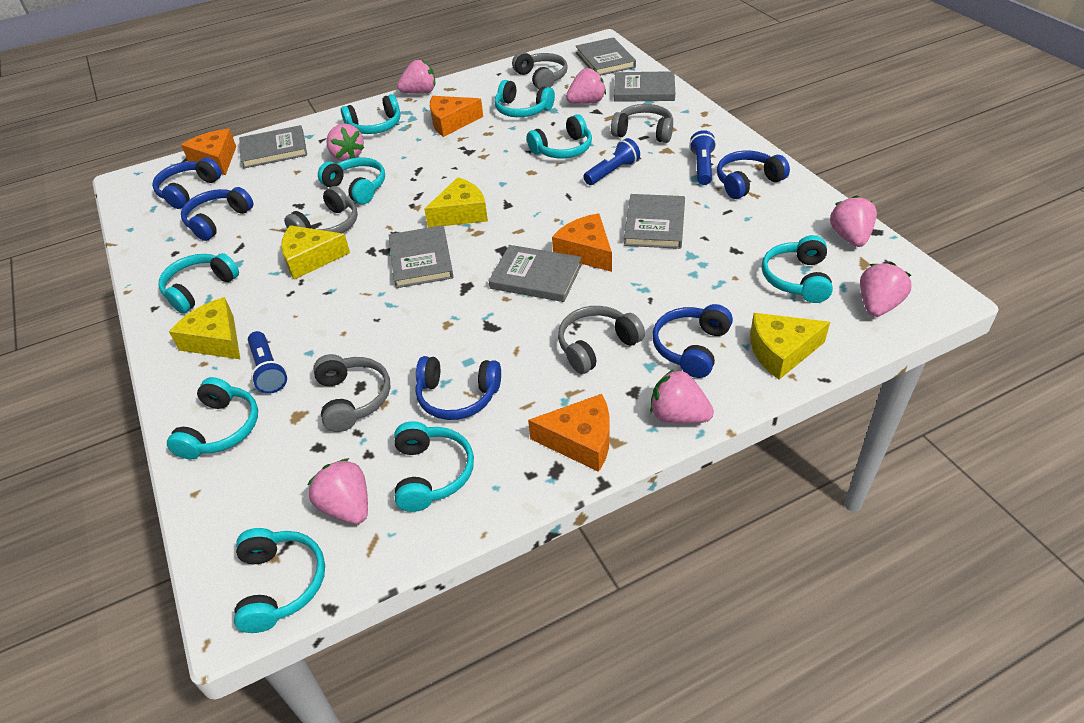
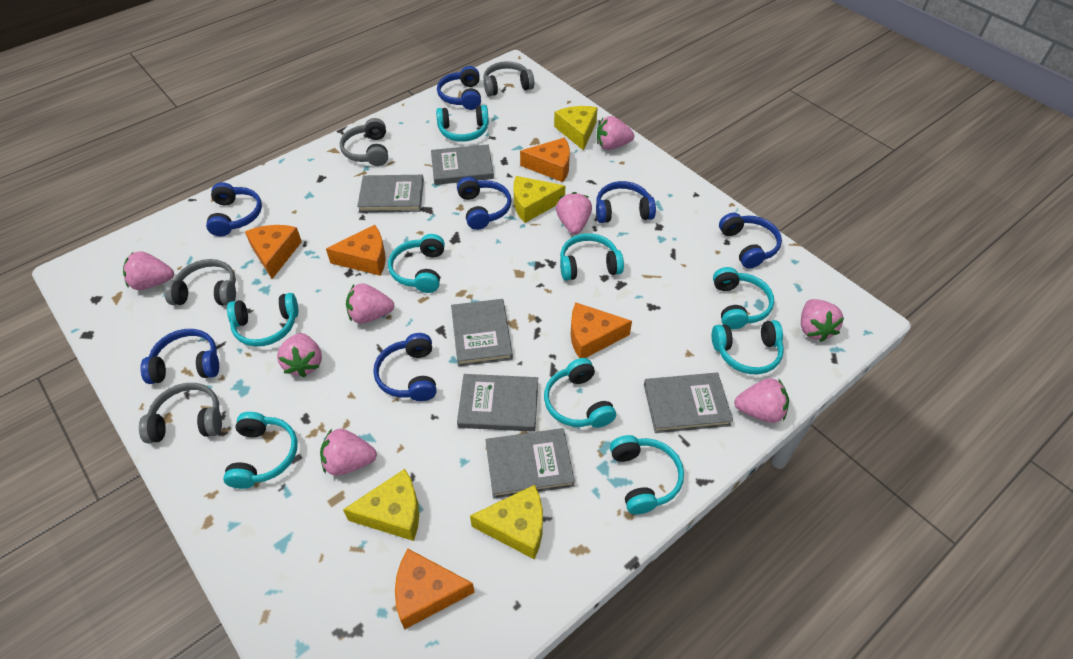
blue flashlight: [248,331,287,394] [583,138,640,185] [689,130,716,185] = 3 -> none = 0
blue headphones: [152,157,222,209] [181,187,253,241] [415,356,501,420] [652,304,733,378] [717,151,790,199] = 5 -> [140,329,219,384] [206,182,262,236] [373,333,437,401] [437,66,481,110] [457,177,511,230] [596,181,656,223] [719,212,782,269] = 7
grey headphones: [284,186,358,233] [313,354,391,432] [512,52,568,89] [558,306,645,374] [611,104,673,143] = 5 -> [139,383,222,444] [164,259,236,306] [340,118,388,166] [483,61,534,96] = 4
orange cheese: [181,129,236,175] [430,96,483,137] [528,394,610,472] [552,213,612,272] = 4 -> [245,225,302,279] [326,225,386,276] [395,549,475,629] [520,137,570,182] [571,303,632,358] = 5
pink strawberry: [307,458,368,524] [327,123,365,161] [397,60,435,94] [566,68,606,104] [650,369,714,424] [830,195,877,247] [860,262,912,317] = 7 -> [123,251,174,290] [277,333,322,378] [320,429,377,476] [346,283,394,324] [556,192,592,235] [597,116,634,150] [734,378,789,423] [801,299,844,342] = 8

